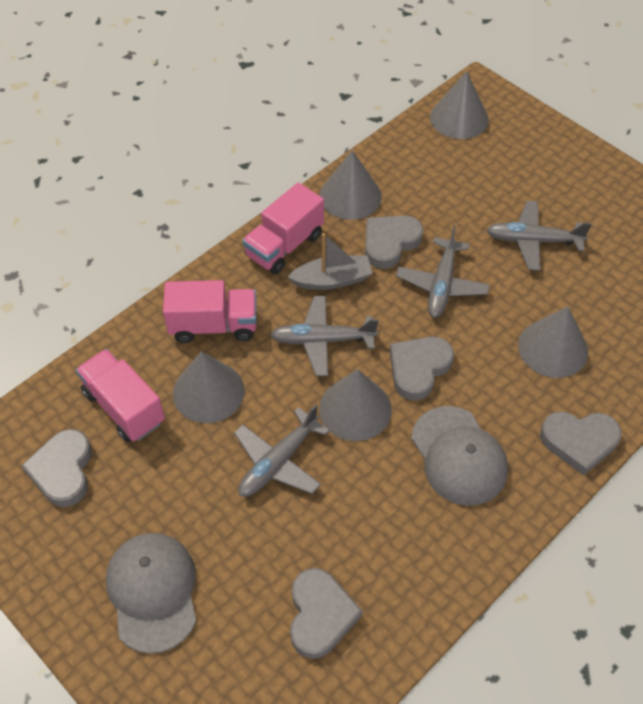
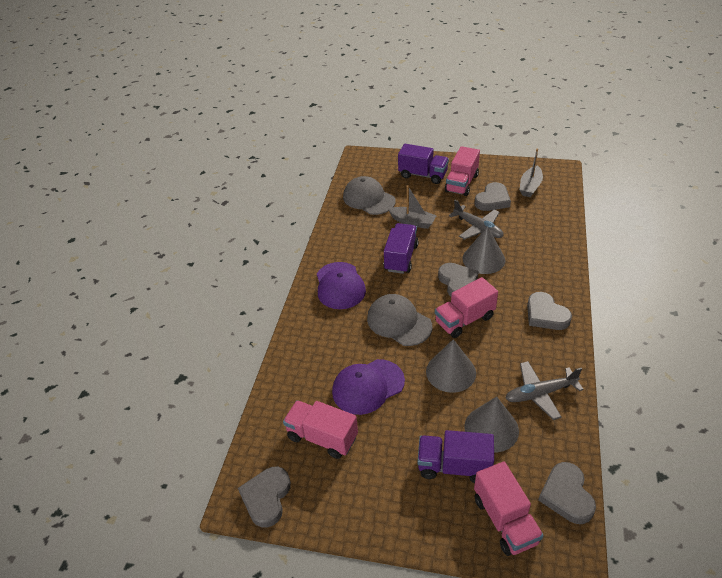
grey boat: [288,233,373,290] = 1 -> [388,185,437,229] [520,148,543,197] = 2
grey cone: [173,351,245,423] [319,369,392,441] [320,150,382,220] [430,71,489,139] [518,306,588,378] = 5 -> [426,339,476,393] [463,226,505,274] [464,396,519,452] = 3
grey plane: [234,404,330,497] [270,296,379,376] [396,225,490,318] [487,201,592,271] = 4 -> [449,200,504,240] [505,361,584,420] = 2
pink truck: [76,349,165,442] [163,280,257,343] [242,182,324,274] = 3 -> [283,400,358,459] [435,277,498,338] [445,146,480,196] [474,461,544,556] = 4
purple cap: none = 0 -> [317,262,366,309] [332,359,405,415] = 2
purple truck: none = 0 -> [384,223,419,274] [398,144,449,184] [418,430,494,483] = 3

